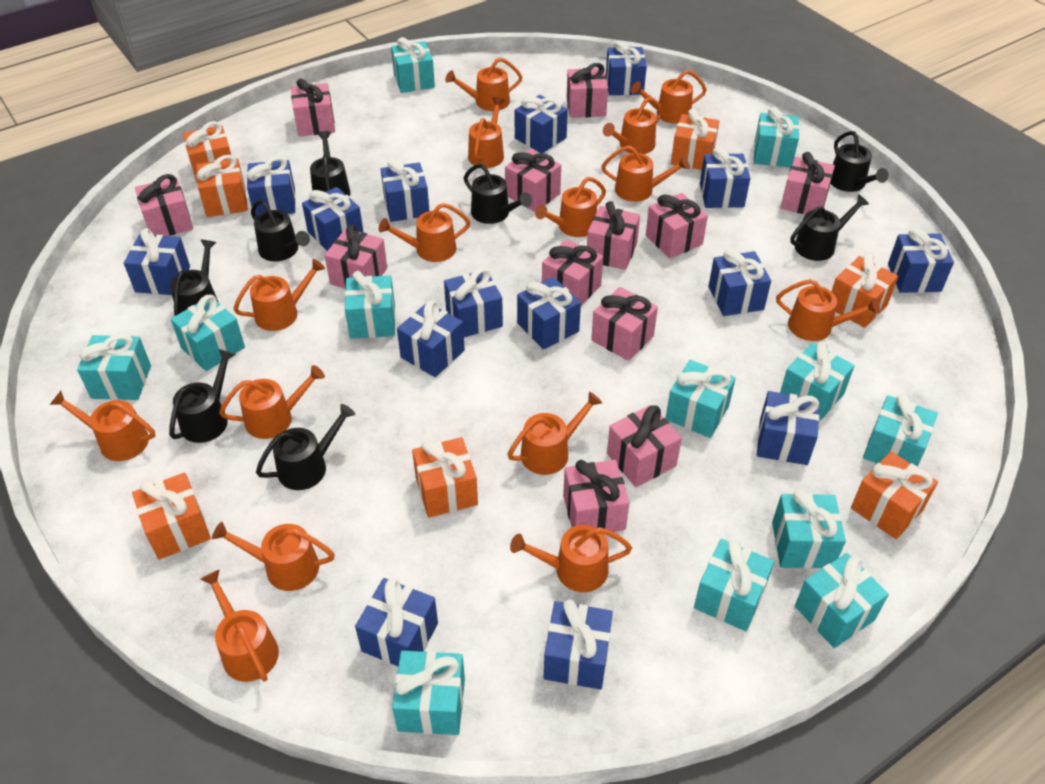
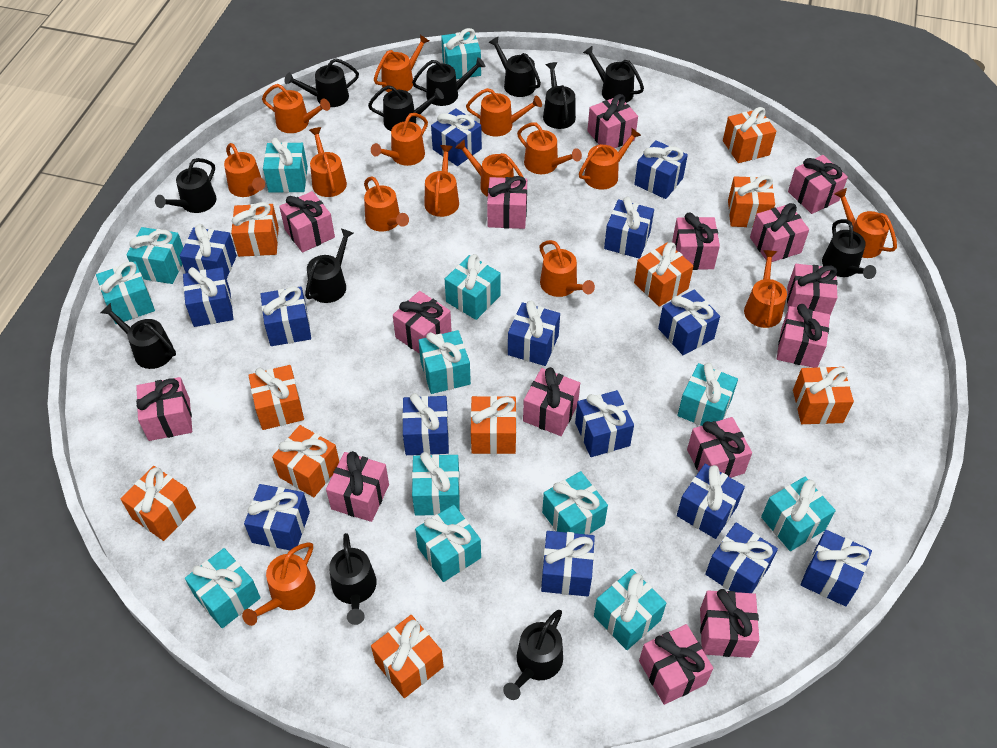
black watering can: [169,349,235,443] [170,240,219,316] [251,200,310,261] [256,404,355,490] [310,131,351,197] [464,164,532,224] [790,194,869,261] [830,131,889,192] = 8 -> [100,303,176,369] [155,158,216,213] [284,58,359,107] [305,229,354,303] [329,533,376,625] [368,85,444,131] [412,57,485,106] [488,36,541,97] [503,610,563,700] [543,62,576,129] [583,46,644,103] [822,219,876,279] = 12
orange gift: [132,473,211,560] [183,121,231,183] [197,155,248,217] [412,437,478,518] [671,109,719,170] [831,254,898,328] [851,451,938,539] = 7 -> [121,466,196,541] [231,202,279,257] [249,365,304,430] [272,425,339,497] [371,615,444,698] [470,396,517,454] [634,242,693,307] [723,107,776,163] [728,175,775,228] [793,367,854,424] = 10
pink gift: [135,174,193,236] [291,78,335,136] [325,224,387,289] [505,149,561,212] [542,239,603,305] [563,460,630,532] [566,63,608,118] [587,201,640,270] [591,287,658,361] [607,405,682,487] [646,193,708,259] [780,152,835,214] = 12 -> [136,377,192,441] [279,191,335,253] [326,451,389,522] [393,291,452,354] [487,176,527,229] [523,367,580,436] [587,94,638,148] [639,624,713,705] [672,213,720,270] [687,417,752,478] [700,589,759,658] [750,203,809,262] [777,304,830,368] [787,264,838,315] [788,155,848,214] = 15
turquoise gift: [77,334,151,400] [171,295,245,371] [345,271,396,339] [391,37,435,93] [392,650,465,735] [666,360,736,438] [694,539,774,631] [754,107,799,168] [772,489,846,569] [780,341,854,421] [795,553,889,648] [863,394,938,466] = 12 -> [96,261,155,324] [127,227,183,284] [185,548,261,628] [263,138,308,193] [412,452,460,516] [415,505,481,582] [418,330,471,394] [441,28,481,79] [445,254,500,320] [542,471,608,535] [594,569,666,650] [678,363,738,426] [761,477,836,551] = 13

